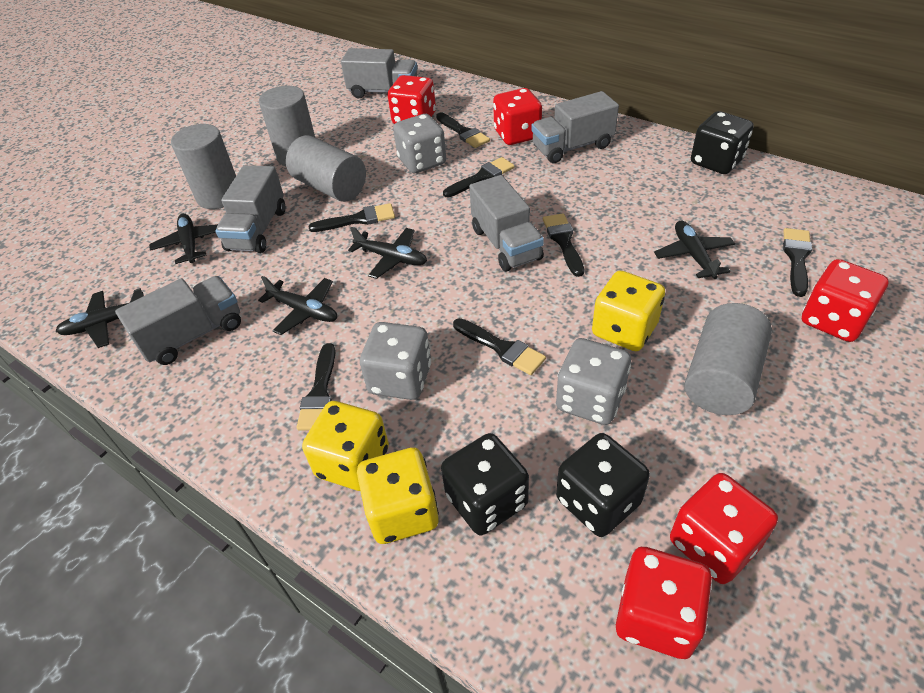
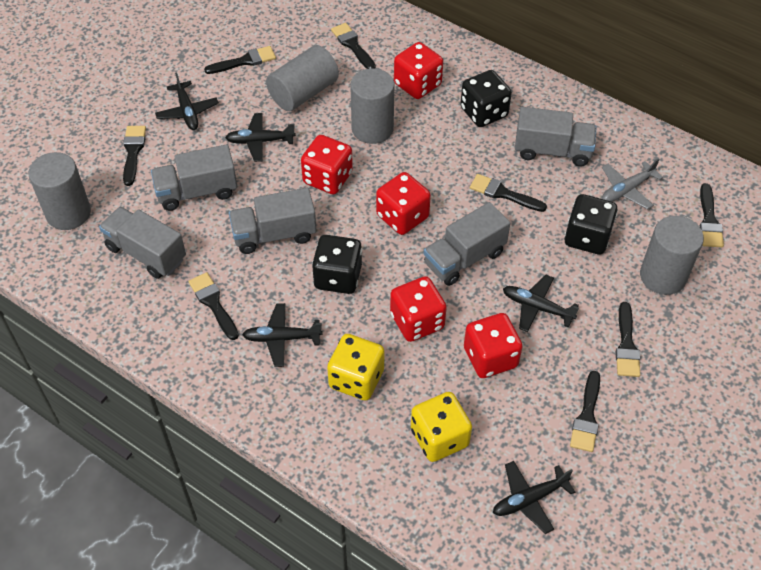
black brush: [297,343,335,431] [308,203,395,232] [436,112,490,148] [443,157,514,198] [453,318,546,375] [543,213,584,277] [783,228,812,297] = 7 -> [123,126,146,186] [188,272,239,340] [204,46,276,74] [331,23,376,69] [470,174,547,212] [570,371,600,452] [616,302,640,377] [700,183,724,247] = 8
grey dice: [360,322,431,400] [393,114,446,173] [556,338,631,425] = 3 -> none = 0
grey plane: none = 0 -> [602,158,663,210] = 1
yellow dice: [302,401,389,491] [357,448,439,544] [592,271,665,351] = 3 -> [327,334,384,401] [411,392,472,462] = 2

